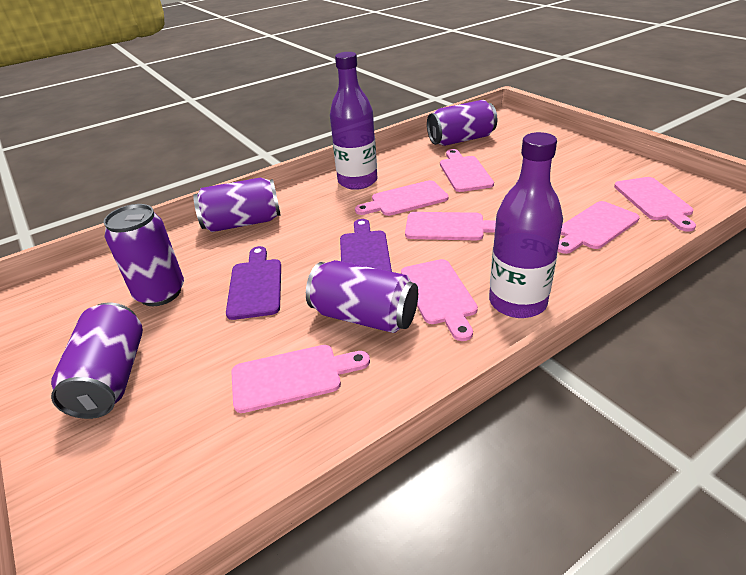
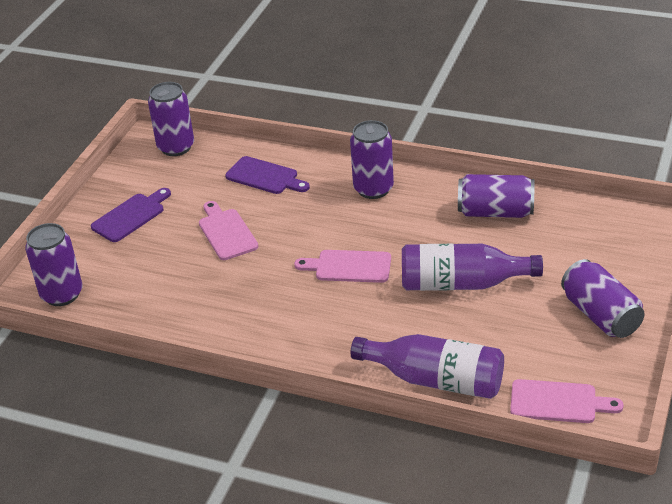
pink cutting board: [231,345,370,413] [355,180,449,216] [401,259,478,341] [405,212,496,240] [440,149,494,192] [558,201,640,254] [614,177,696,232] = 7 -> [199,201,259,260] [294,250,391,283] [510,379,624,423] = 3

